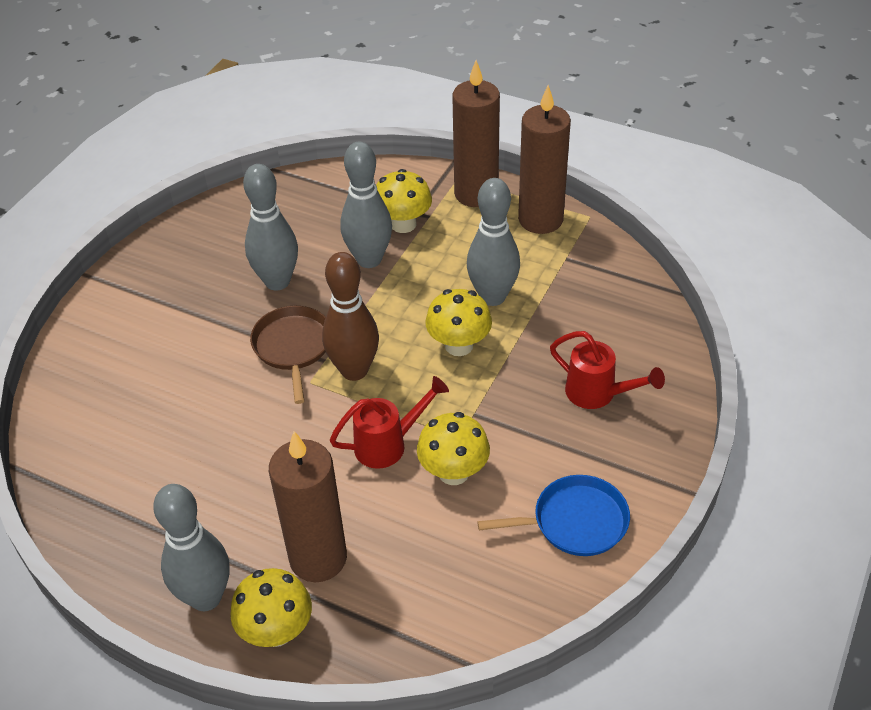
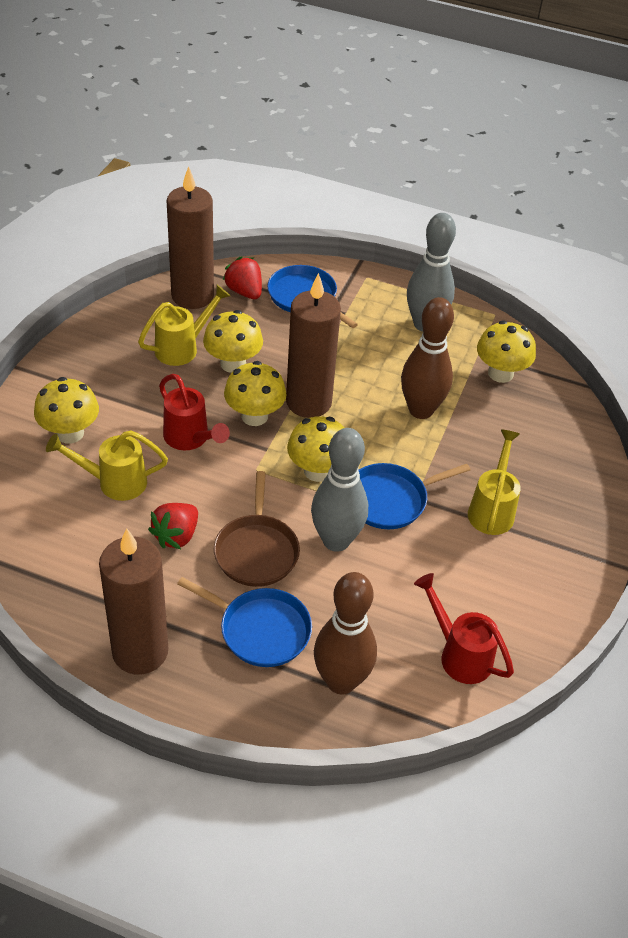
blue pan: [477,475,630,556] = 1 -> [177,577,312,667] [267,265,358,328] [358,463,470,529] = 3
brown bowling pin: [322,252,379,381] = 1 -> [314,572,377,695] [401,297,454,419] = 2
grey bowling pin: [153,484,229,611] [243,164,298,290] [340,142,392,268] [467,178,520,306] = 4 -> [311,428,368,552] [407,213,456,332] = 2
red strawberry: none = 0 -> [148,503,198,549] [223,257,262,299] = 2
yellow mushroom: [230,568,312,647] [376,169,432,233] [417,412,490,485] [425,289,492,356] = 4 -> [34,377,99,443] [203,310,263,373] [224,361,287,426] [287,416,345,482] [477,320,536,383] = 5
yellow watering can: none = 0 -> [46,431,168,501] [138,285,230,366] [468,429,521,535] = 3

